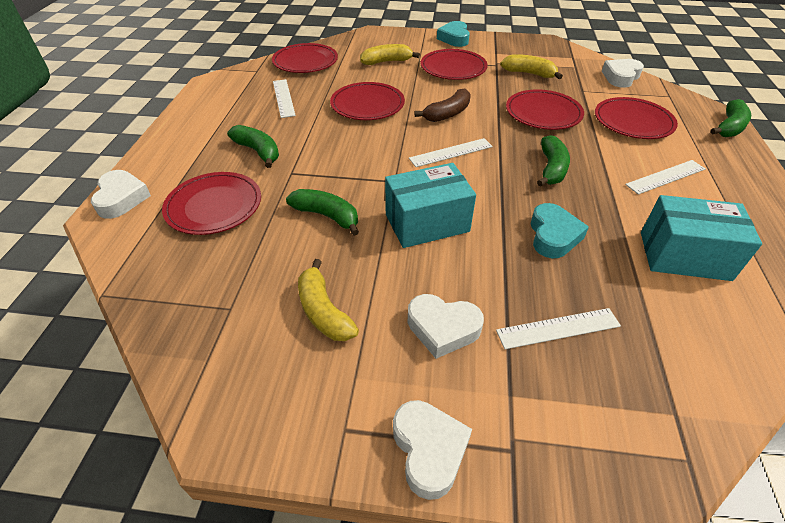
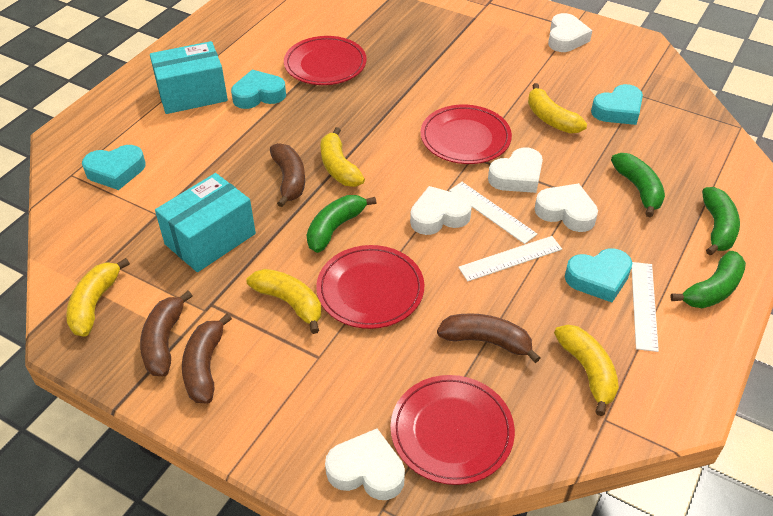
brown banana: [415,89,471,122] = 1 -> [140,291,193,376] [182,313,232,403] [270,143,305,207] [437,313,540,363] = 4
red plate: [162,172,261,235] [272,43,338,73] [330,82,405,120] [421,49,488,80] [506,90,584,130] [595,97,678,139] = 6 -> [284,36,367,85] [316,245,424,329] [390,375,515,485] [421,105,512,164] = 4
turquoise heart: [437,21,470,47] [531,203,589,259] = 2 -> [82,145,146,190] [231,70,286,109] [565,248,632,302] [591,84,643,125] = 4
white heart: [91,170,151,219] [393,400,472,500] [408,294,484,359] [602,59,644,88] = 4 -> [325,429,405,500] [410,186,472,235] [488,148,543,193] [535,183,598,232] [548,13,592,52] = 5
white ruler: [273,79,296,118] [409,138,493,167] [496,308,621,349] [625,160,706,195] = 4 -> [449,182,537,244] [458,236,562,282] [632,262,659,352] = 3
yellow banana: [298,259,359,341] [360,44,420,65] [500,54,563,79] = 3 -> [66,258,130,337] [247,269,321,334] [320,127,365,187] [528,83,587,133] [554,325,619,416] = 5

